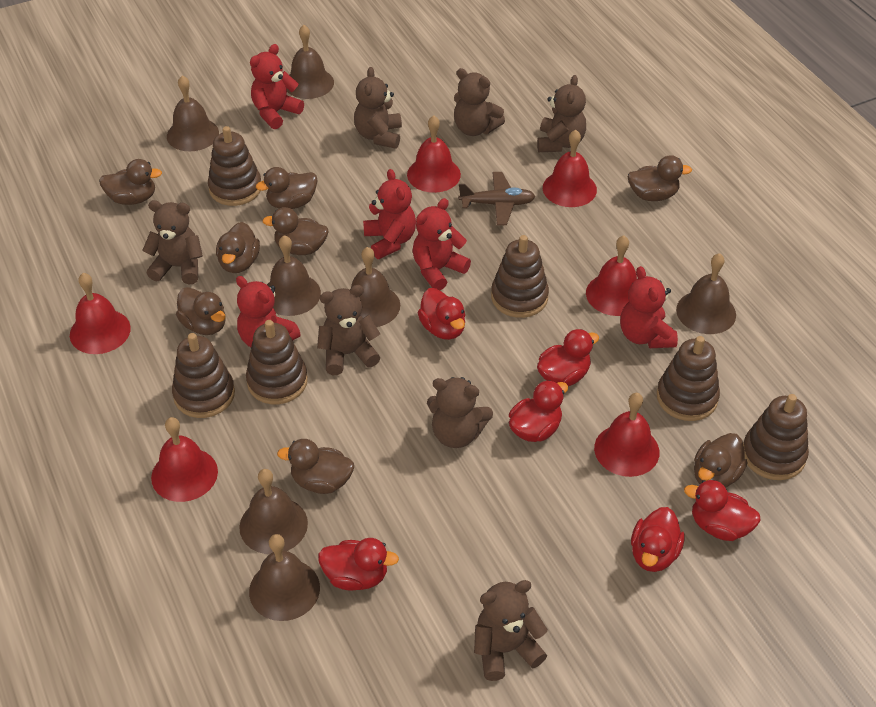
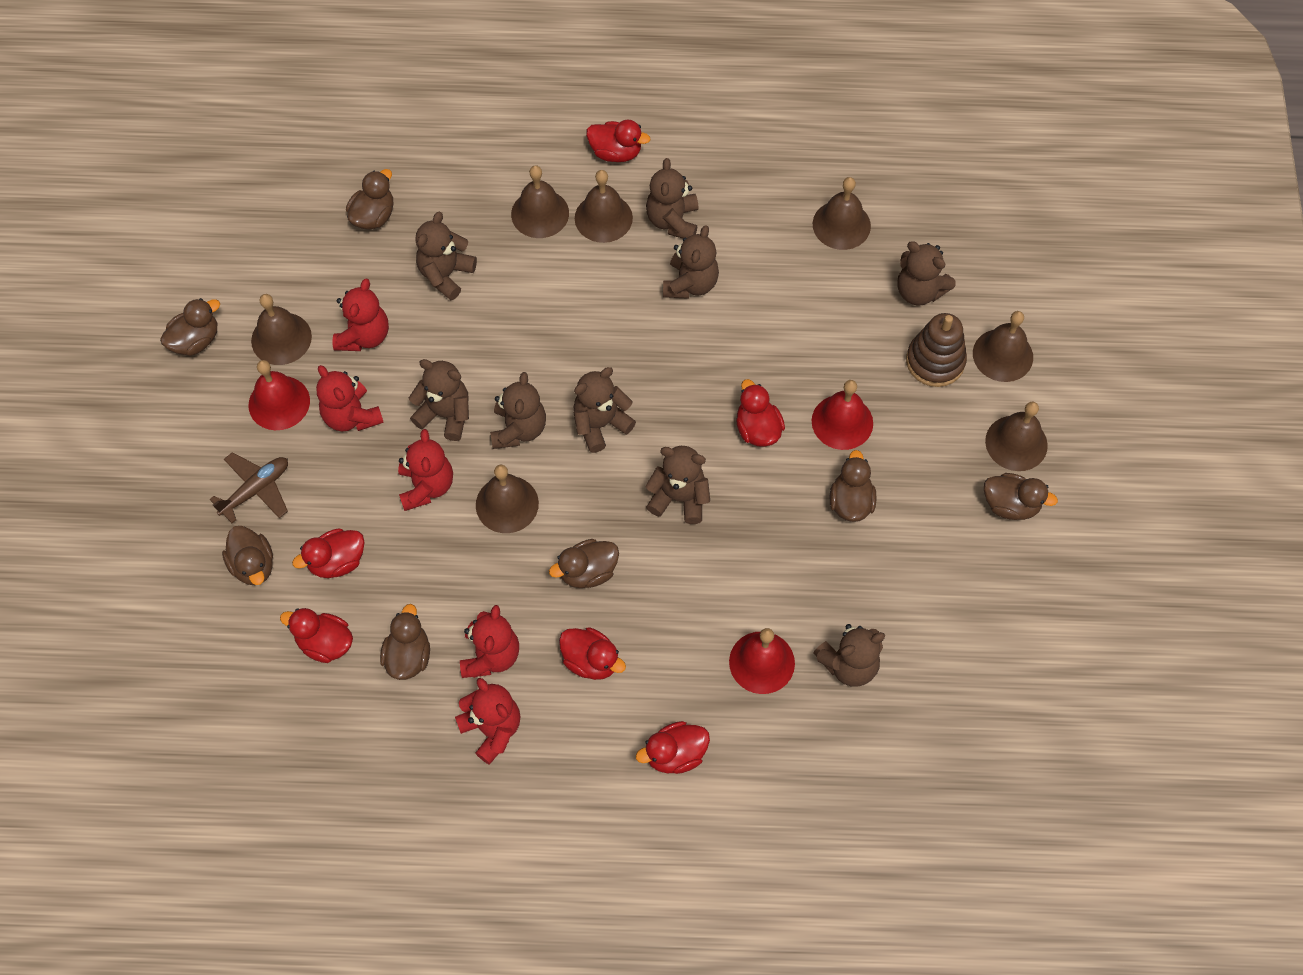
brown duck: [99,159,162,205] [176,287,226,335] [216,222,260,273] [256,167,317,209] [262,207,329,255] [277,439,354,494] [628,155,692,201] [694,433,747,488] = 8 -> [160,298,220,356] [222,526,273,585] [346,169,393,230] [380,604,430,680] [549,539,619,588] [830,450,876,522] [984,473,1058,520] = 7
brown stacking toy: [172,333,235,418] [208,126,261,206] [246,320,308,404] [491,235,549,318] [657,336,720,421] [743,394,809,480] = 6 -> [906,313,967,387] = 1
brown teddy bear: [142,200,203,285] [317,285,380,375] [354,67,402,149] [427,377,493,448] [454,68,505,136] [474,580,548,681] [537,75,586,152] = 7 -> [409,359,469,441] [415,212,477,300] [490,372,546,449] [574,367,636,453] [645,446,710,524] [646,158,699,238] [663,225,719,299] [813,624,885,687] [897,241,956,306] = 9
red bell: [70,273,131,354] [151,417,218,502] [407,115,461,193] [543,130,597,207] [586,236,637,316] [594,393,659,477] = 6 -> [249,360,310,430] [729,628,795,694] [812,380,873,450] = 3

